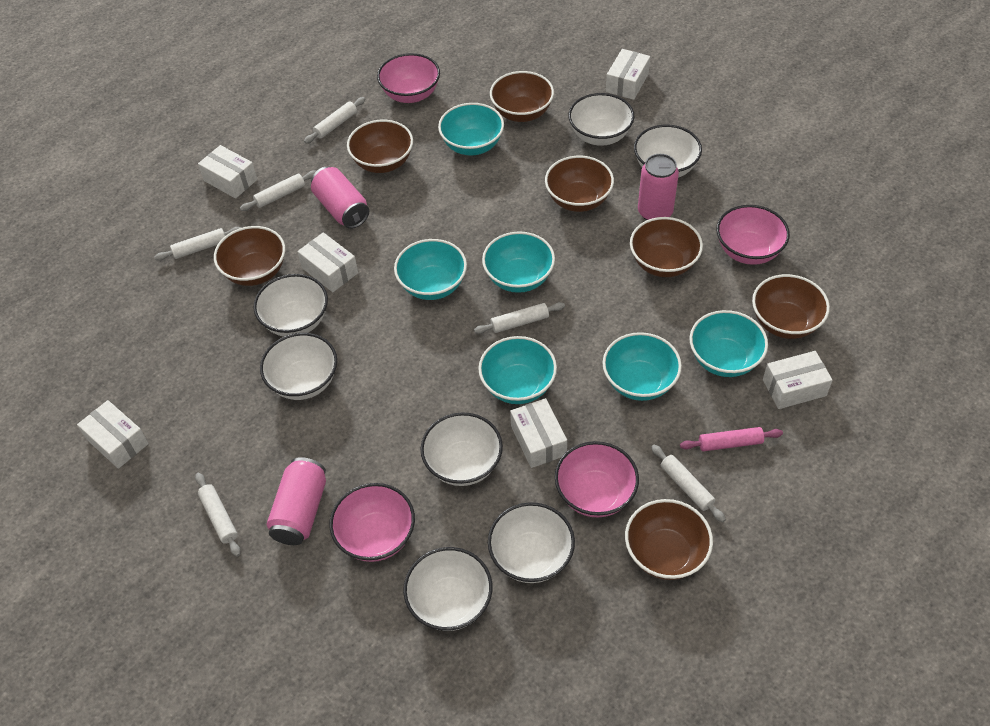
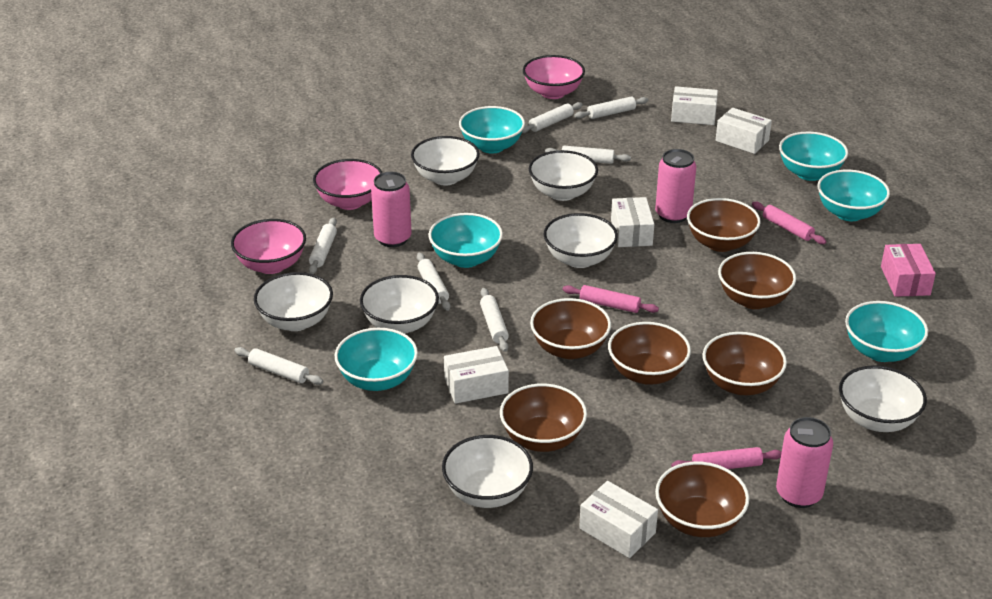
pink bowl: [329,483,415,562] [377,53,440,103] [555,441,639,518] [716,205,790,265] = 4 -> [231,219,306,274] [313,159,382,210] [523,55,585,99] = 3
pink box: none = 0 -> [881,244,936,297] = 1
pink rolling pin: [680,427,783,451] = 1 -> [562,285,659,313] [671,447,782,469] [752,202,826,244] = 3
white box: [77,400,149,469] [198,145,257,199] [297,232,358,292] [510,398,567,468] [606,49,650,100] [763,351,833,409] = 6 -> [444,346,509,404] [579,481,658,558] [611,197,654,247] [671,86,718,125] [716,108,772,154] = 5
white rolling pin: [154,227,241,261] [195,473,241,557] [240,171,316,211] [304,97,365,143] [474,302,565,334] [651,444,726,522] = 6 -> [234,347,323,385] [309,218,337,274] [417,253,450,311] [480,288,509,352] [522,102,583,133] [545,146,631,164] [574,97,648,119] = 7

